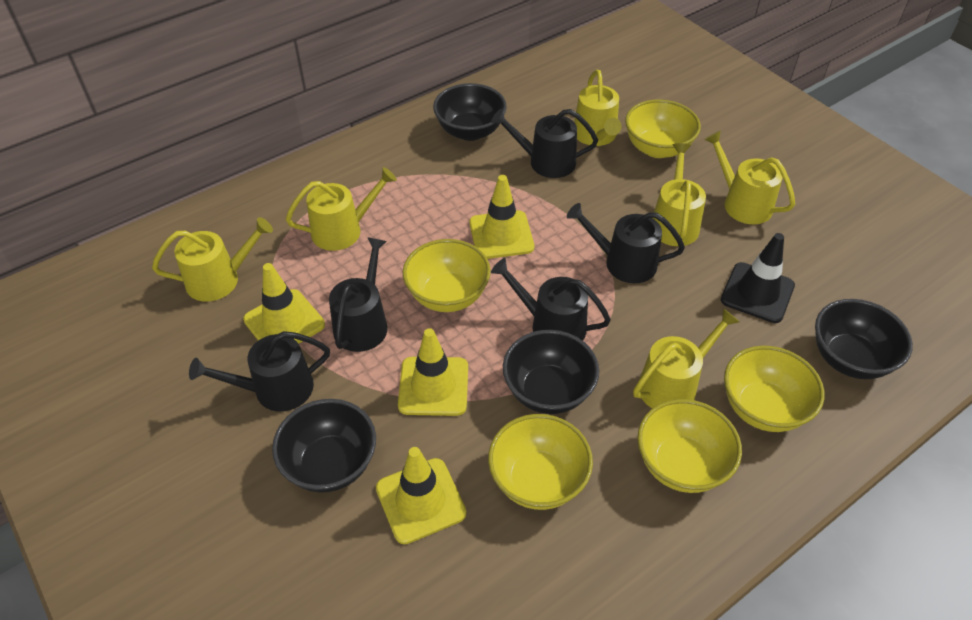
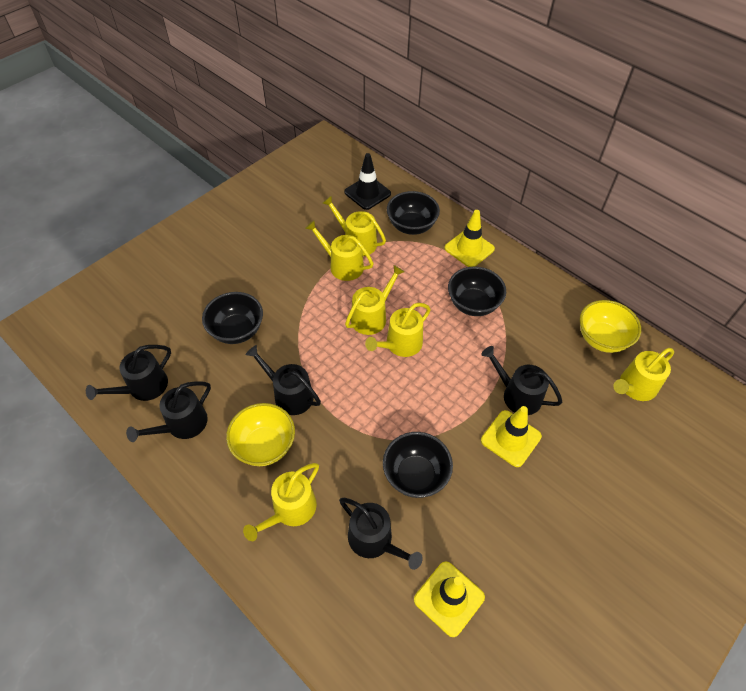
yellow bowl: [403,239,491,312] [488,414,593,510] [625,100,701,158] [637,399,742,493] [724,346,824,432] = 5 -> [226,403,295,466] [580,300,641,353] = 2
yellow traffic cone: [243,263,325,344] [376,447,466,544] [398,328,468,416] [469,175,534,259] = 4 -> [414,561,485,637] [444,210,495,267] [481,406,542,467] = 3

